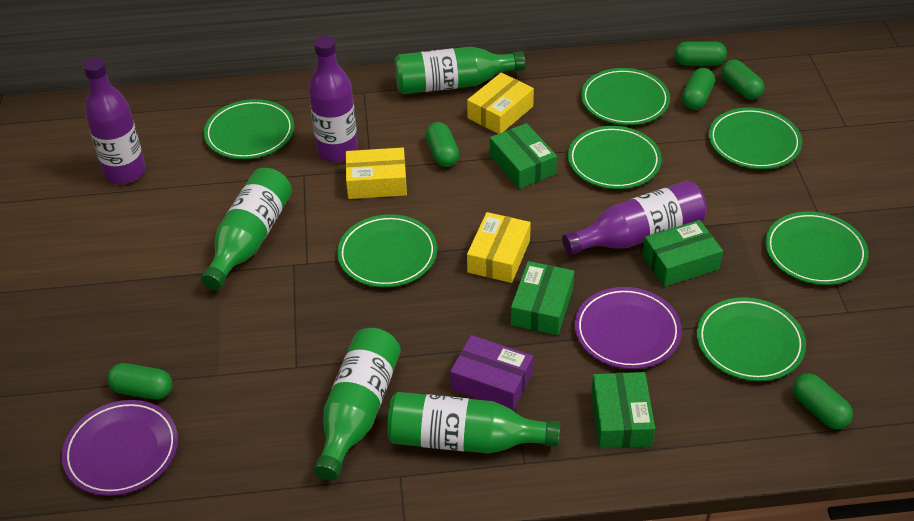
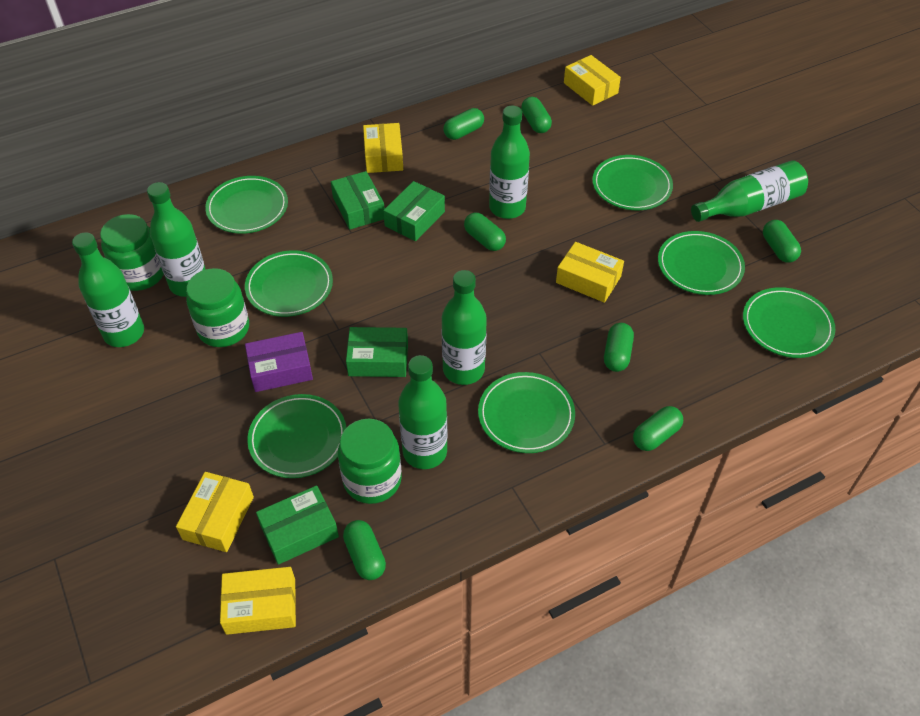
green bottle: [201,168,292,290] [314,328,401,481] [387,392,561,454] [394,47,525,94] = 4 -> [72,232,144,347] [147,182,206,297] [398,355,448,469] [442,270,487,385] [489,106,530,219] [691,160,808,222] = 6
green capsule: [107,363,172,400] [425,122,459,167] [674,41,727,66] [682,68,715,110] [721,60,764,100] [793,373,853,429] = 6 -> [343,520,386,580] [443,108,484,140] [464,212,506,251] [521,97,552,133] [604,323,634,372] [633,406,683,451] [763,220,801,263] = 7
green jar: none = 0 -> [100,214,164,291] [186,268,249,347] [338,419,402,504] = 3
purple bottle: [83,57,146,184] [309,36,358,162] [562,181,707,255] = 3 -> none = 0
purple plate: [62,400,178,496] [575,287,682,369] = 2 -> none = 0
yellow box: [346,148,407,199] [467,73,534,134] [467,212,531,283] = 3 -> [176,472,254,552] [220,567,296,635] [363,123,403,173] [556,242,624,303] [564,55,621,106] = 5

